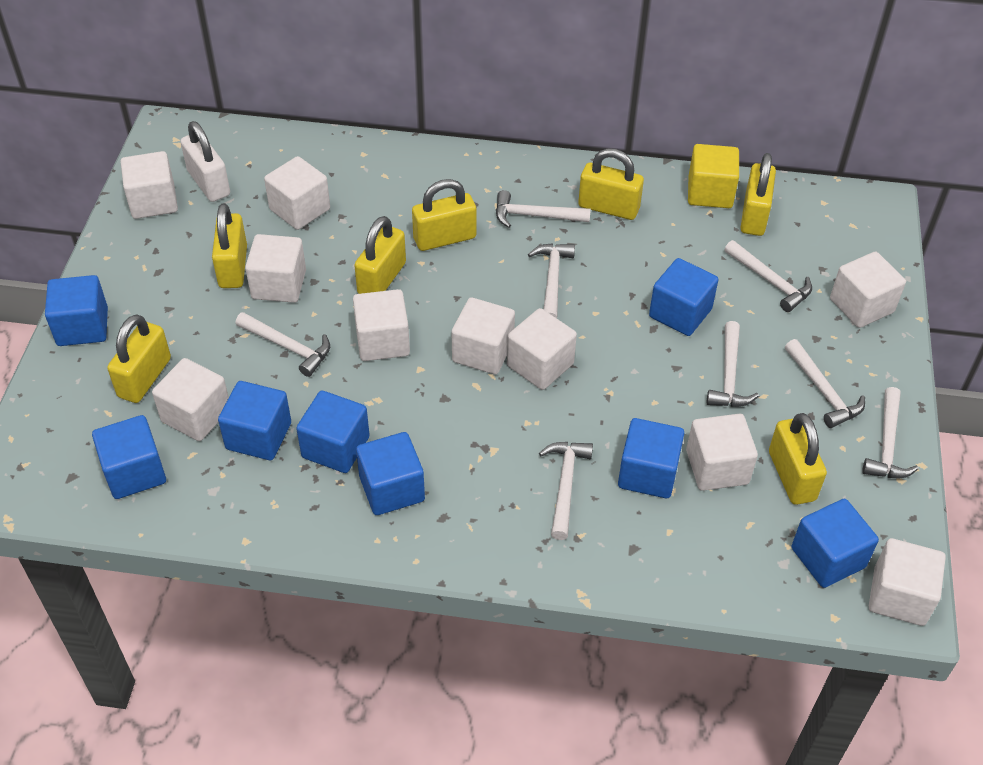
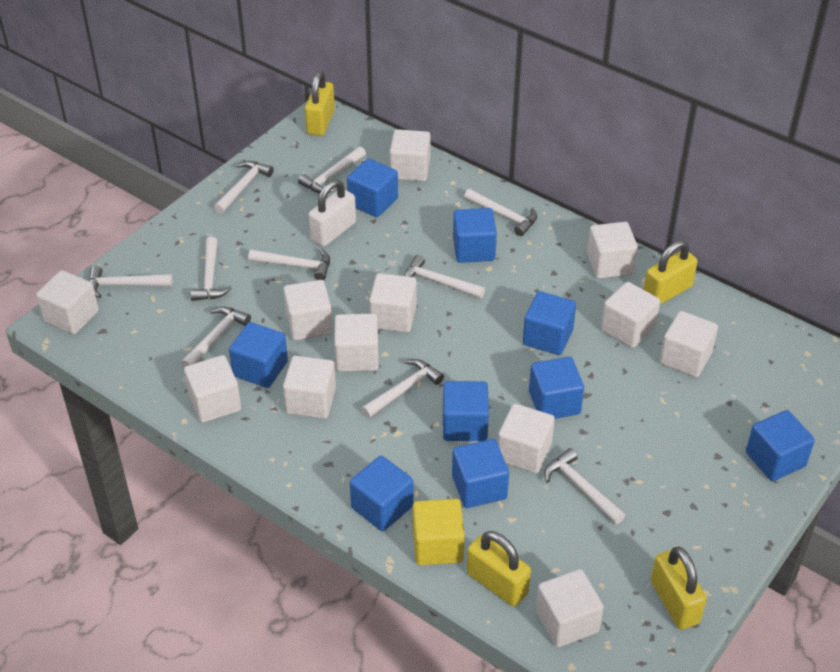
blue cube: [45,275,108,346] [92,415,166,499] [218,381,291,460] [296,391,370,473] [356,432,425,515] [618,418,684,498] [649,258,719,336] [792,499,879,588] = 8 -> [229,322,288,388] [347,158,398,217] [350,456,413,531] [443,381,489,441] [452,439,509,508] [453,208,497,263] [523,291,576,355] [529,357,584,419] [746,410,815,481] = 9
white cube: [121,151,178,219] [152,358,229,441] [245,234,306,303] [264,156,330,230] [353,289,410,361] [452,297,515,375] [507,308,577,390] [686,414,758,491] [830,252,906,328] [869,538,946,626] = 10 -> [36,270,99,334] [184,355,241,423] [283,280,333,340] [283,356,336,419] [334,314,379,372] [369,273,417,332] [390,129,431,181] [498,404,555,473] [536,569,604,647] [587,222,638,279] [601,282,660,348] [660,311,718,377] = 12
white hammer: [235,312,330,377] [496,190,591,228] [528,243,575,318] [539,442,593,540] [707,321,759,407] [724,240,812,312] [785,339,865,428] [862,387,918,478] = 8 -> [89,266,173,298] [181,306,251,368] [190,237,231,301] [214,161,274,214] [248,249,330,280] [298,146,366,193] [361,359,444,418] [404,255,485,298] [464,189,537,236] [545,448,626,524] = 10
yellow padlock: [107,314,171,403] [212,203,247,288] [354,216,406,294] [412,179,476,251] [578,148,644,220] [740,153,776,236] [769,413,827,505] = 7 -> [305,71,335,136] [467,531,531,606] [644,240,698,305] [651,546,707,630] = 4

